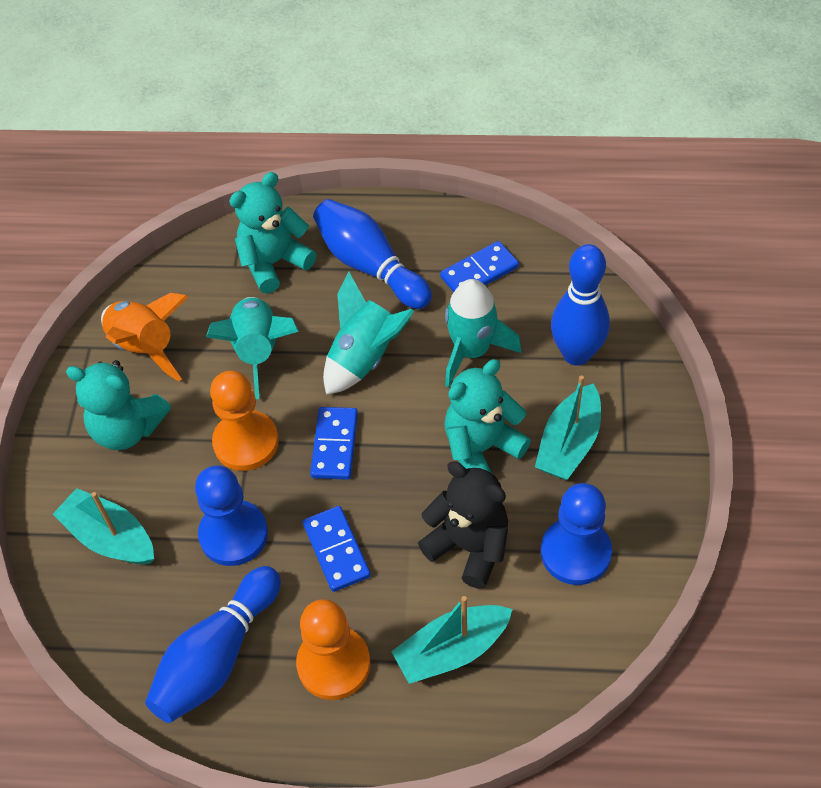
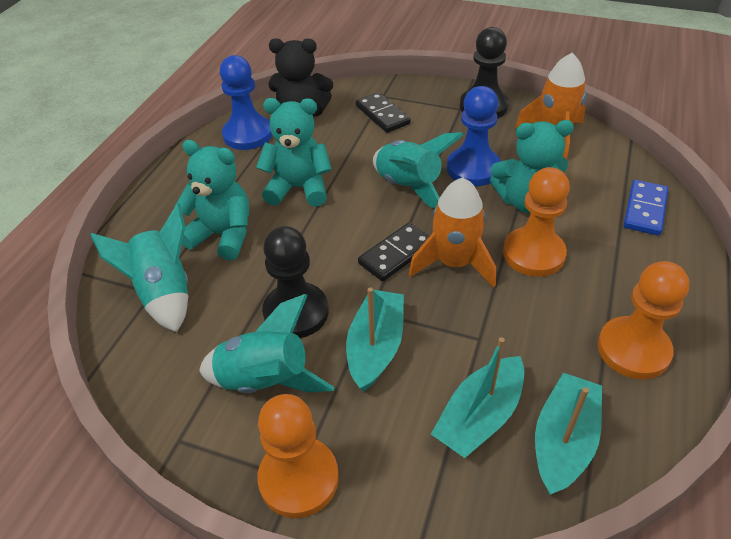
black domino: none = 0 -> [356,92,411,133] [358,223,429,281] = 2
black pawn: none = 0 -> [262,226,329,338] [460,27,509,119] = 2
blue bowling pin: [145,566,281,723] [313,199,432,309] [551,244,610,366] = 3 -> none = 0
blue domino: [303,506,371,592] [310,407,358,480] [440,241,519,292] = 3 -> [624,180,668,236] = 1
orange pawn: [210,371,279,471] [296,599,370,700] = 2 -> [257,394,339,518] [503,167,570,277] [598,261,689,379] = 3
orange rocket: [101,293,188,381] = 1 -> [409,177,496,288] [515,53,586,160] = 2

